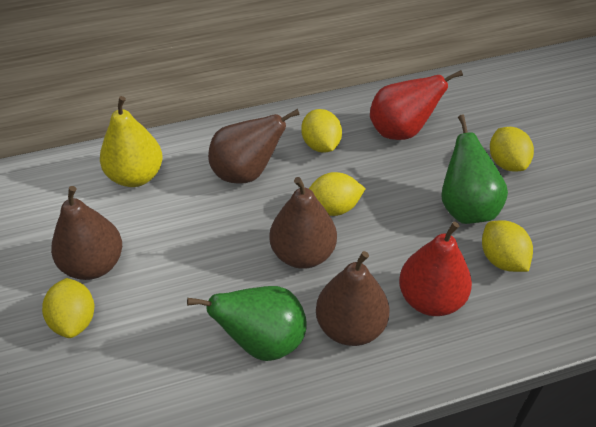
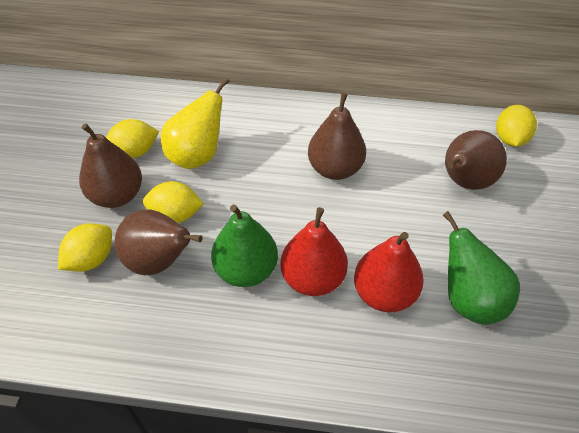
yellow lemon: [42,278,94,338] [301,109,342,153] [309,172,366,216] [482,220,533,272] [490,127,534,172] = 5 -> [58,223,112,272] [106,119,159,158] [143,181,204,223] [496,105,537,147] = 4

